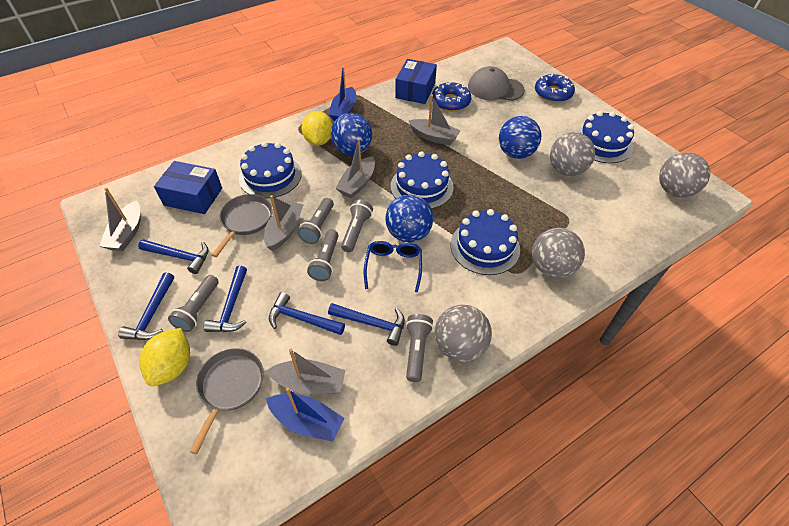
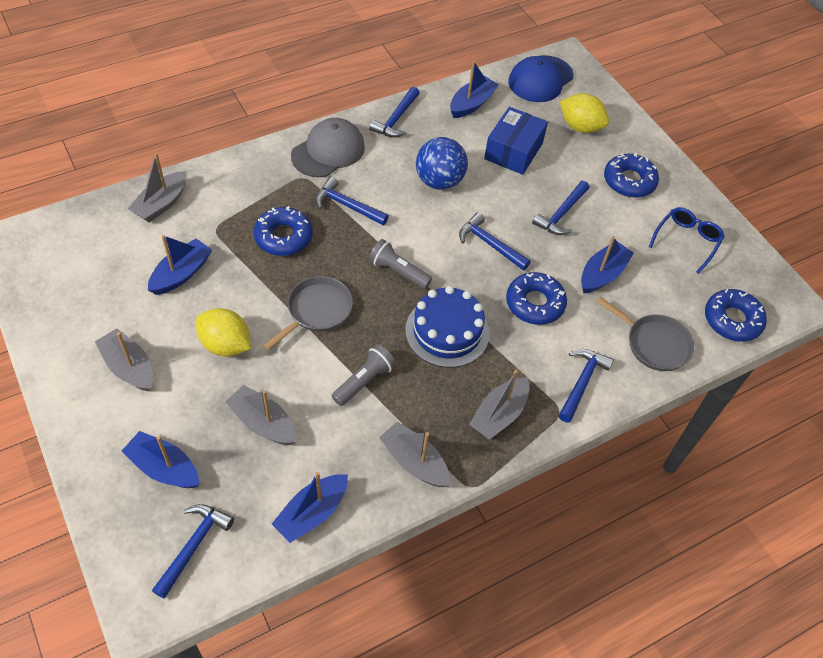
blue ball: [331,113,372,156] [385,194,433,243] [499,116,541,159] = 3 -> [416,137,468,190] = 1
blue boat: [266,387,344,442] [329,67,356,121] = 2 -> [122,431,199,488] [148,235,212,295] [272,472,348,543] [450,61,499,118] [581,236,634,293] = 5
blue box: [154,161,222,214] [395,59,437,104] = 2 -> [484,107,548,175] = 1
blue cake: [239,141,302,198] [391,151,454,209] [451,209,520,275] [576,111,634,163] = 4 -> [405,286,490,368] = 1
blue cap: none = 0 -> [508,55,574,102] = 1
blue donut: [432,82,471,111] [535,74,575,103] = 2 -> [253,206,313,256] [506,272,567,325] [604,153,659,198] [705,289,767,342] = 4
blue hammer: [118,272,174,340] [138,239,209,274] [204,266,247,332] [269,292,345,335] [328,303,405,346] = 5 -> [152,504,234,599] [315,177,389,225] [369,87,420,137] [459,212,531,270] [532,181,590,235] [559,349,614,423] = 6
grey ball: [435,305,492,362] [532,228,585,278] [550,132,595,176] [659,153,710,197] = 4 -> none = 0
grey flashlight: [168,275,219,332] [298,198,334,244] [307,230,339,281] [341,200,373,252] [406,314,433,382] = 5 -> [332,344,396,406] [369,239,432,289] = 2

